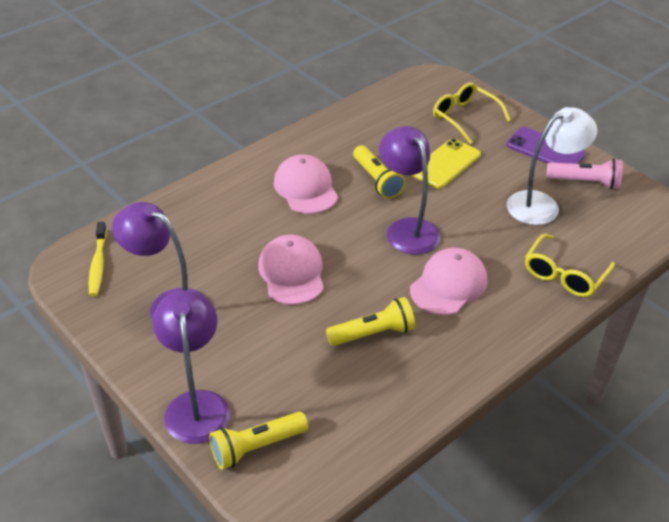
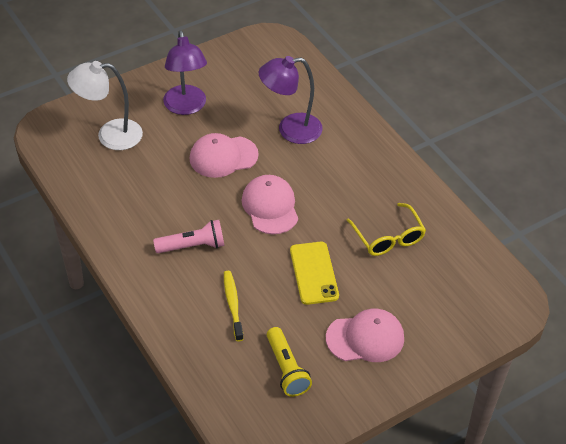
purple lamp: [112,202,203,320] [152,291,230,444] [379,126,440,255] = 3 -> [163,30,207,115] [259,56,323,144] = 2
purple phone: [506,127,586,164] = 1 -> none = 0
yellow flashlight: [209,412,308,470] [326,297,415,346] [353,145,406,199] = 3 -> [267,327,312,397] = 1
yellow glasses: [433,83,511,144] [525,234,615,297] = 2 -> [346,203,426,256] = 1

